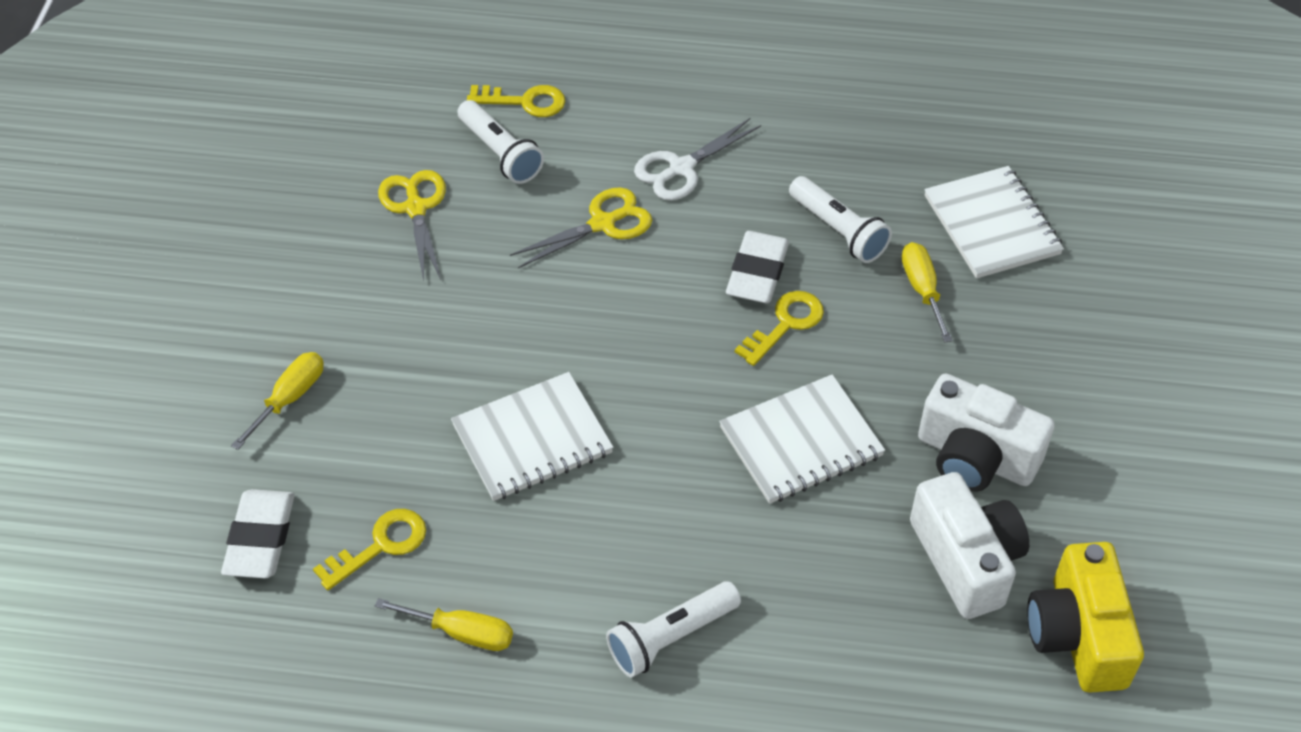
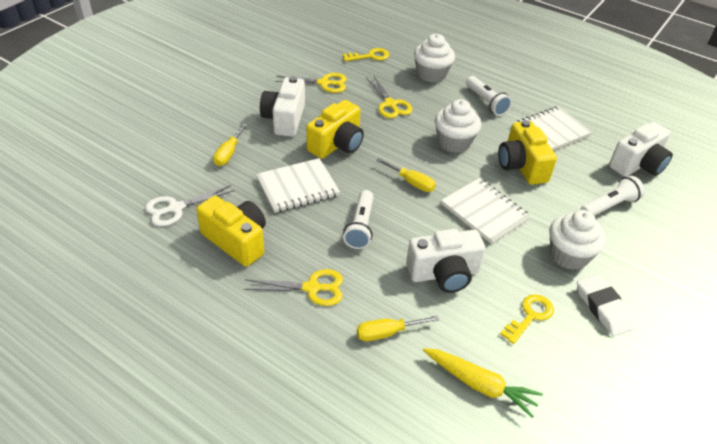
white camera: [910,472,1029,619] [918,373,1055,492] = 2 -> [260,76,305,137] [406,229,485,293] [609,122,673,177] = 3
white cupcake: none = 0 -> [414,34,455,83] [435,99,481,153] [549,210,606,270] = 3
white eraser: [221,489,295,579] [726,231,789,303] = 2 -> [577,274,635,336] = 1
yellow camera: [1027,542,1144,693] = 1 -> [196,196,266,267] [306,100,364,159] [498,120,557,185] = 3
yellow carrot: none = 0 -> [423,348,543,418] = 1
yellow key: [313,509,426,591] [467,85,565,117] [735,291,824,366] = 3 -> [342,48,390,62] [500,294,554,344] = 2
yellow scissors: [378,170,446,281] [510,187,652,268] = 2 -> [244,269,343,306] [275,73,347,93] [367,76,412,118] = 3

